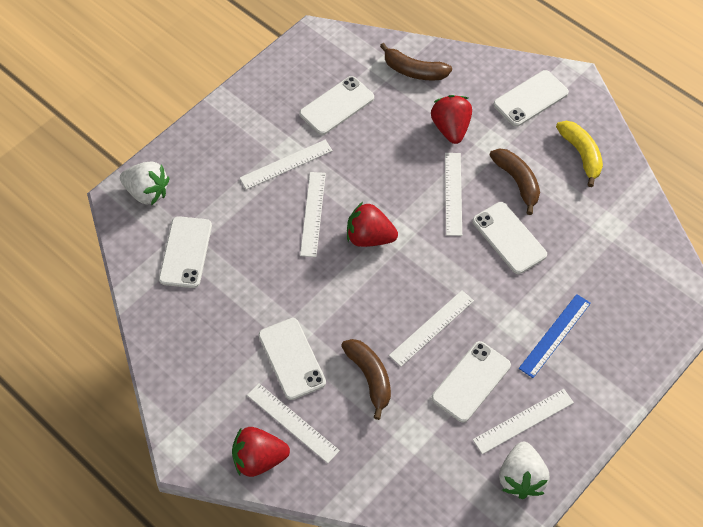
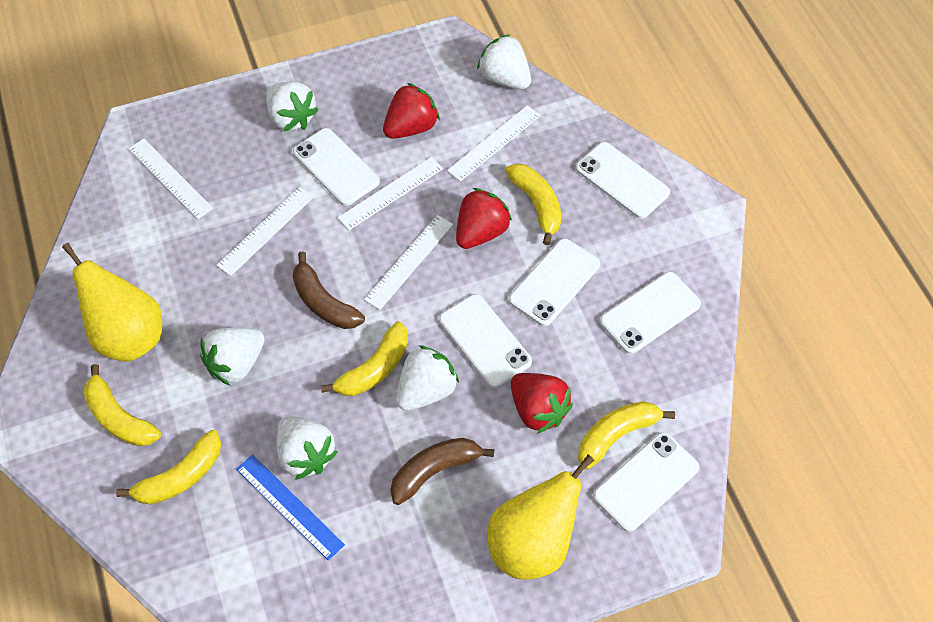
brown banana: [341,339,391,420] [380,43,452,80] [489,148,540,215] = 3 -> [292,251,365,329] [390,438,494,505] = 2
white ruler: [240,140,333,190] [247,383,340,463] [300,172,326,257] [389,290,474,367] [445,153,462,236] [473,389,574,454] = 6 -> [129,138,213,219] [217,187,314,276] [338,157,443,230] [364,215,453,310] [447,105,541,182] = 5
white strawberry: [120,161,169,205] [499,442,549,499] = 2 -> [200,328,265,386] [266,81,319,131] [277,416,337,480] [396,345,459,411] [477,34,531,89] = 5
yellow banana: [556,121,603,187] = 1 -> [83,364,161,446] [116,430,221,505] [321,322,408,396] [505,164,561,245] [578,401,675,470] = 5
yellow pear: none = 0 -> [62,243,162,362] [488,454,595,580] = 2

